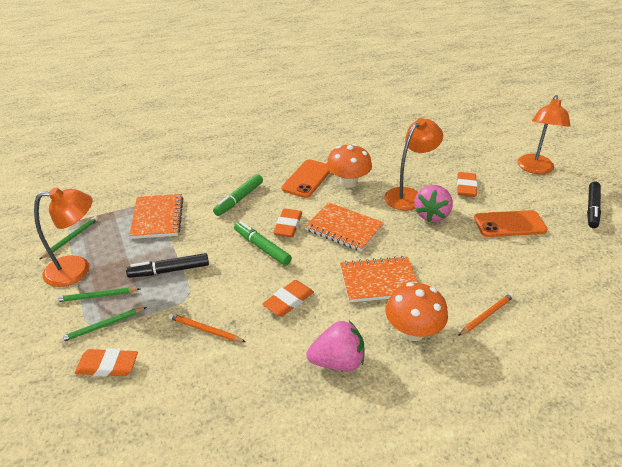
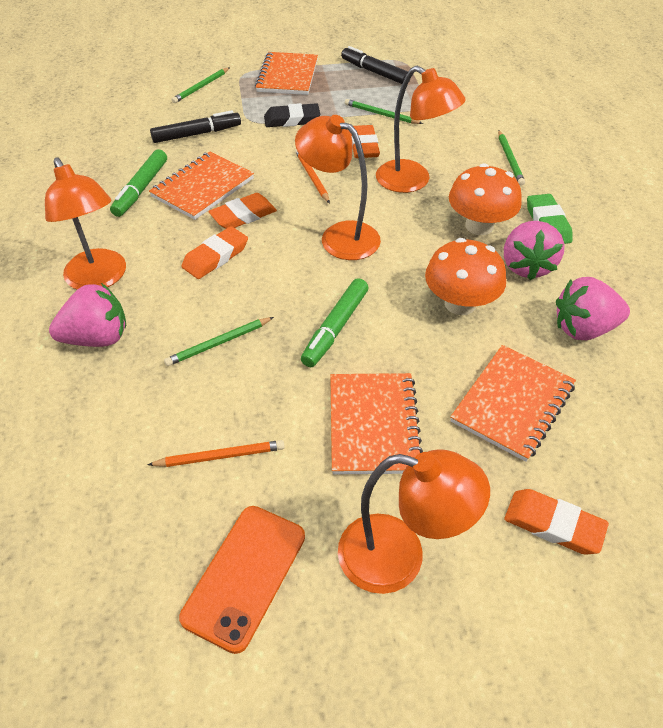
black eraser: none = 0 -> [264,103,320,127] = 1
green eraser: none = 0 -> [527,194,573,244] = 1
green pencil: [40,216,98,259] [54,287,140,302] [58,307,147,343] = 3 -> [164,317,274,366] [171,67,230,103] [345,99,423,124] [498,130,525,186] = 4
orange lamp: [34,187,93,287] [384,118,443,211] [517,95,570,174] = 3 -> [45,157,126,290] [295,115,381,260] [338,449,490,594] [376,66,465,193] = 4
orange notebook: [129,194,183,239] [305,202,384,252] [340,256,418,302] = 3 -> [149,151,254,220] [255,52,318,95] [330,373,423,474] [450,345,576,462] = 4
orange phone: [282,159,330,198] [474,210,547,237] = 2 -> [179,506,305,654] = 1
pink strawberry: [306,321,365,371] [414,185,453,222] = 2 -> [49,283,126,347] [504,221,565,280] [556,277,630,340] = 3

